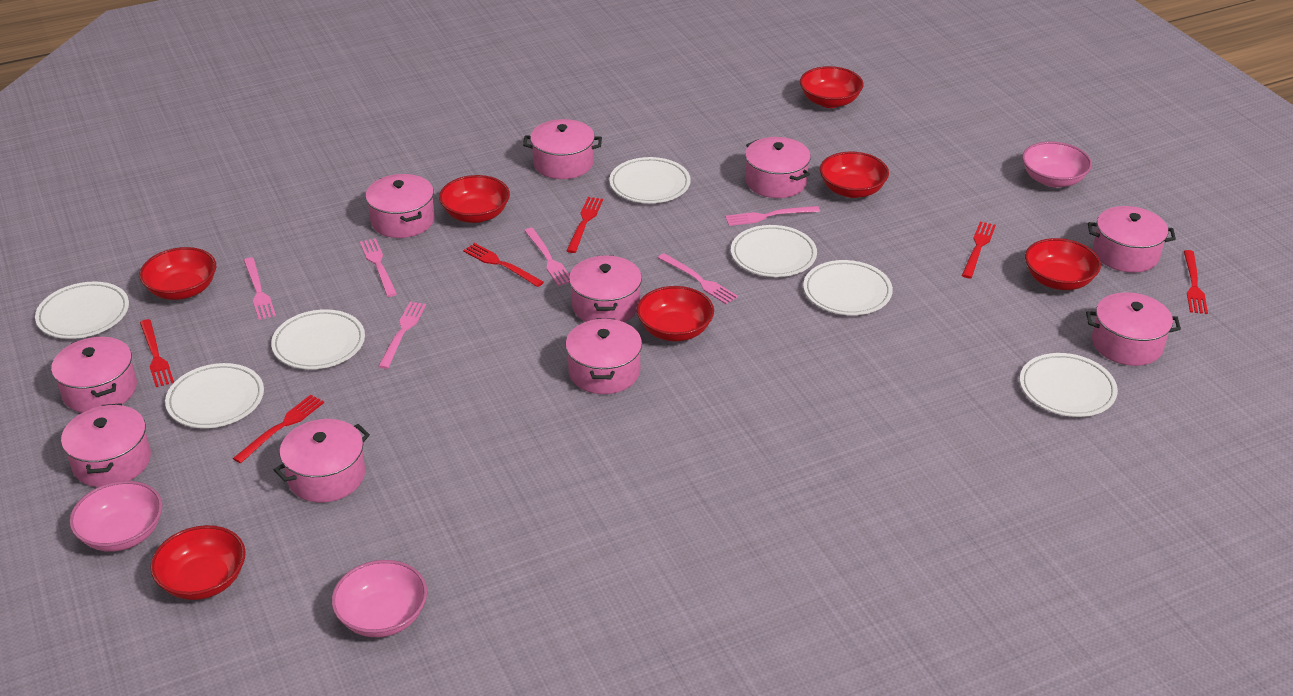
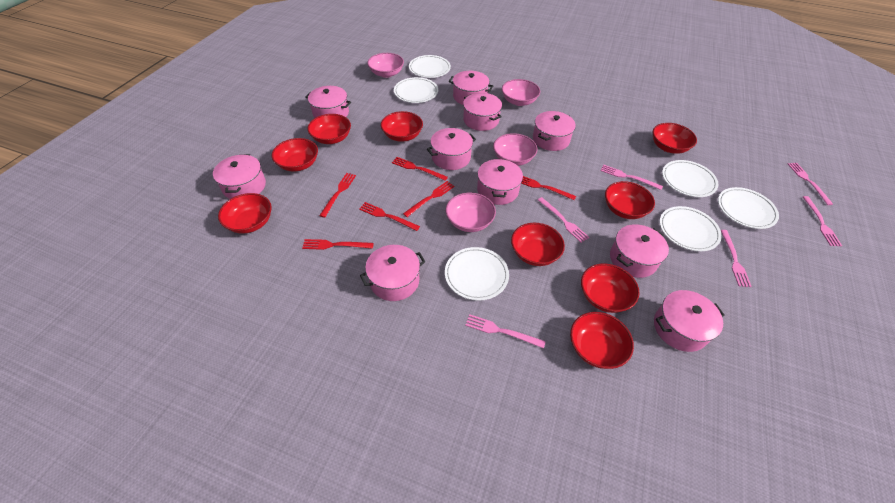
pink bowl: [69,481,163,552] [332,560,427,637] [1022,142,1092,187] = 3 -> [367,53,404,78] [446,193,496,232] [493,133,537,166] [502,79,540,106] = 4
red bowl: [139,247,216,300] [150,525,246,600] [439,175,510,223] [637,286,714,341] [800,66,864,108] [820,152,889,198] [1025,238,1101,290] = 7 -> [218,193,272,234] [272,138,318,172] [308,114,351,144] [381,111,423,142] [511,223,565,266] [570,312,634,369] [581,263,639,313] [605,181,655,219] [653,123,697,154] = 9
white plate: [35,281,129,339] [165,363,264,428] [271,309,365,369] [609,157,691,203] [731,225,817,277] [803,260,893,315] [1020,353,1118,417] = 7 -> [394,77,438,103] [409,55,451,78] [445,247,509,301] [660,206,722,251] [662,160,719,197] [718,187,779,229] = 6

